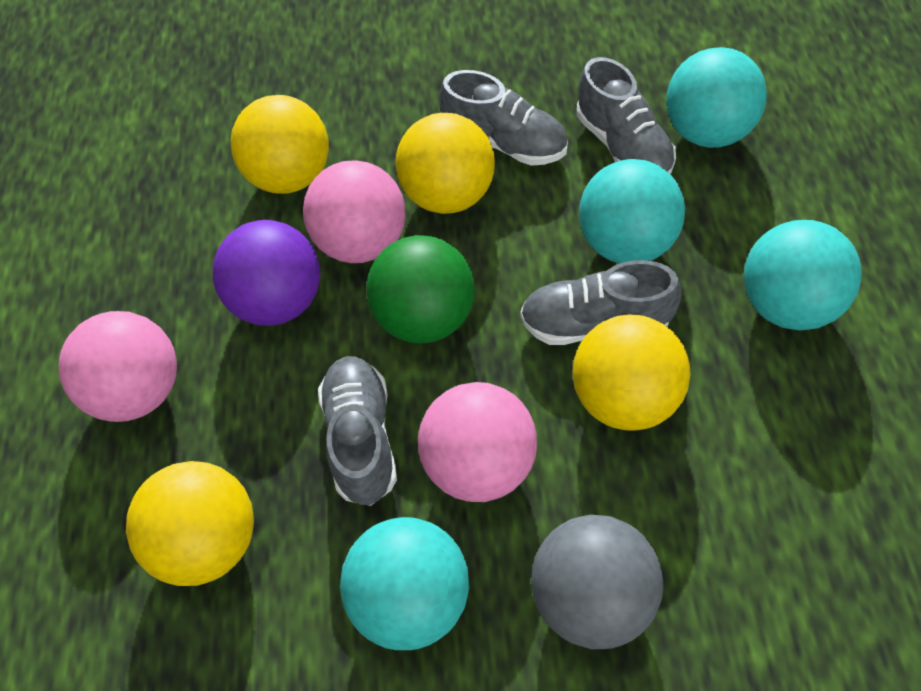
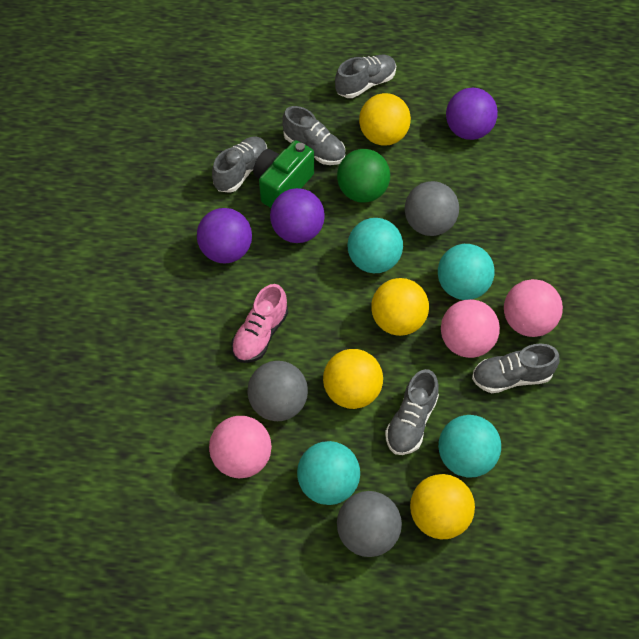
green camera: none = 0 -> [253,140,314,208] = 1
grey ball: [531,515,663,649] = 1 -> [247,361,308,421] [337,491,402,557] [405,181,459,236] = 3
grey shoe: [318,356,397,506] [439,70,568,166] [520,260,682,345] [576,57,676,174] = 4 -> [212,136,267,193] [282,106,345,165] [335,55,396,98] [385,369,439,455] [472,344,560,393] = 5
pink shoe: none = 0 -> [231,284,288,363] = 1
purple ball: [213,220,320,326] = 1 -> [197,208,252,263] [270,188,325,243] [446,88,498,140] = 3

